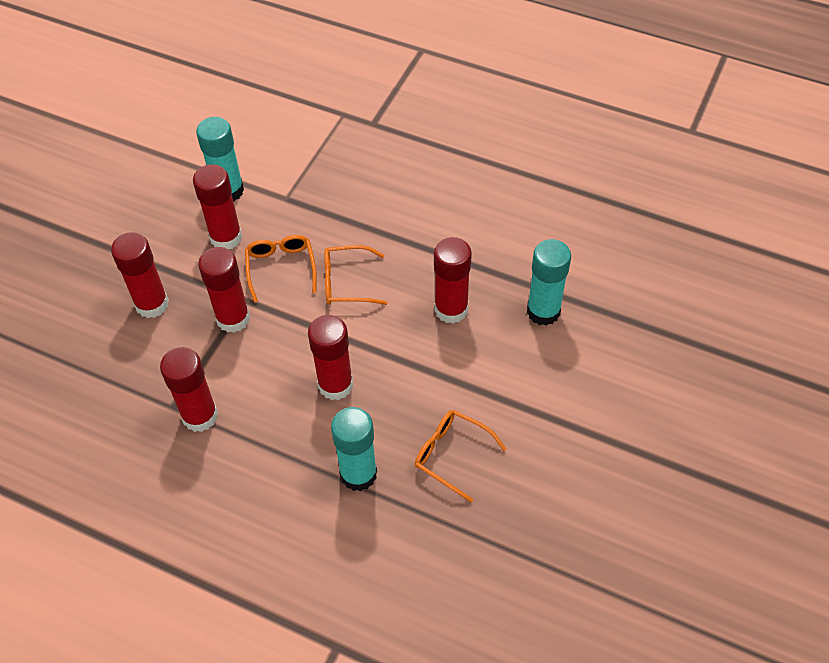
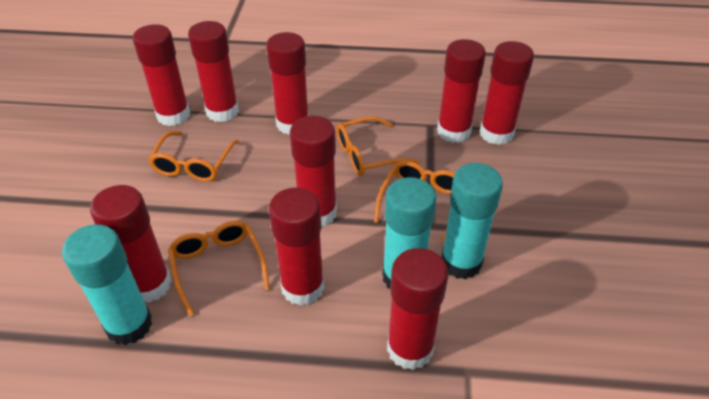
orange glasses: [245,235,317,303] [324,245,387,305] [415,410,507,502] = 3 -> [148,131,239,182] [168,221,270,316] [336,116,419,176] [374,161,455,242] = 4
red glue stick: [111,232,169,318] [160,347,218,432] [193,164,242,249] [198,247,250,333] [308,315,353,400] [434,237,472,324] = 6 -> [90,185,172,303] [133,24,190,126] [188,21,239,122] [266,32,309,135] [269,188,324,306] [290,116,337,227] [387,248,449,370] [437,39,486,143] [480,41,534,145] = 9

